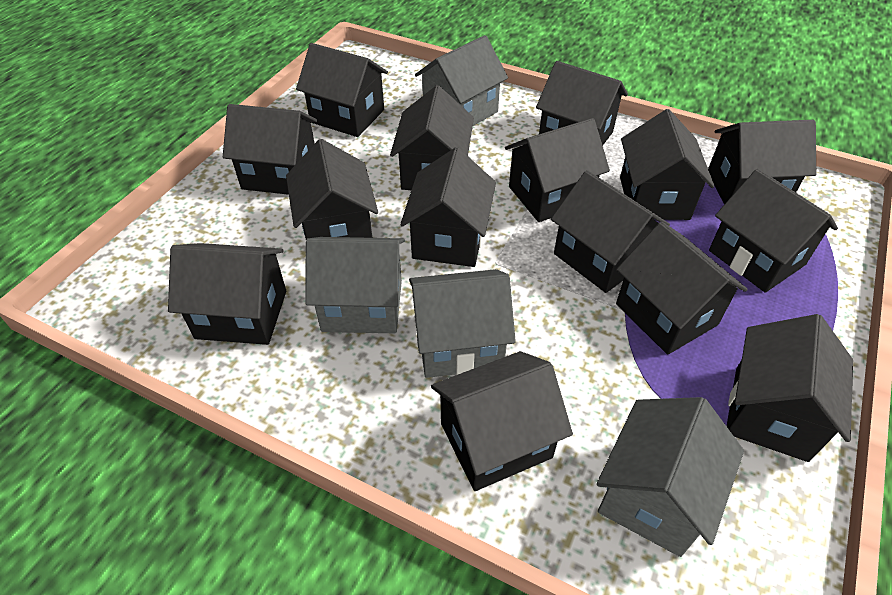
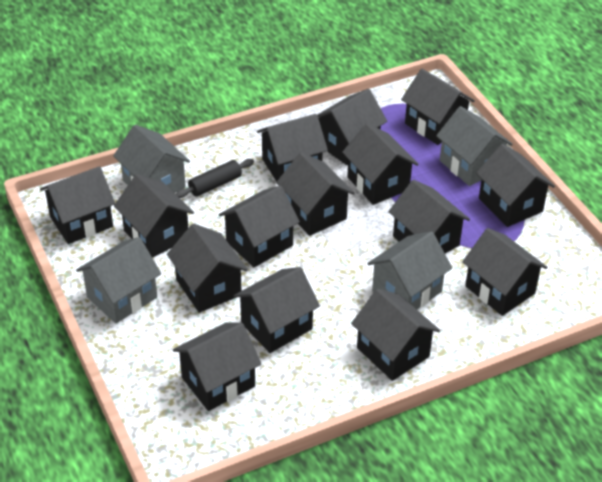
black rolling pin: none = 0 -> [176,159,254,198] = 1

